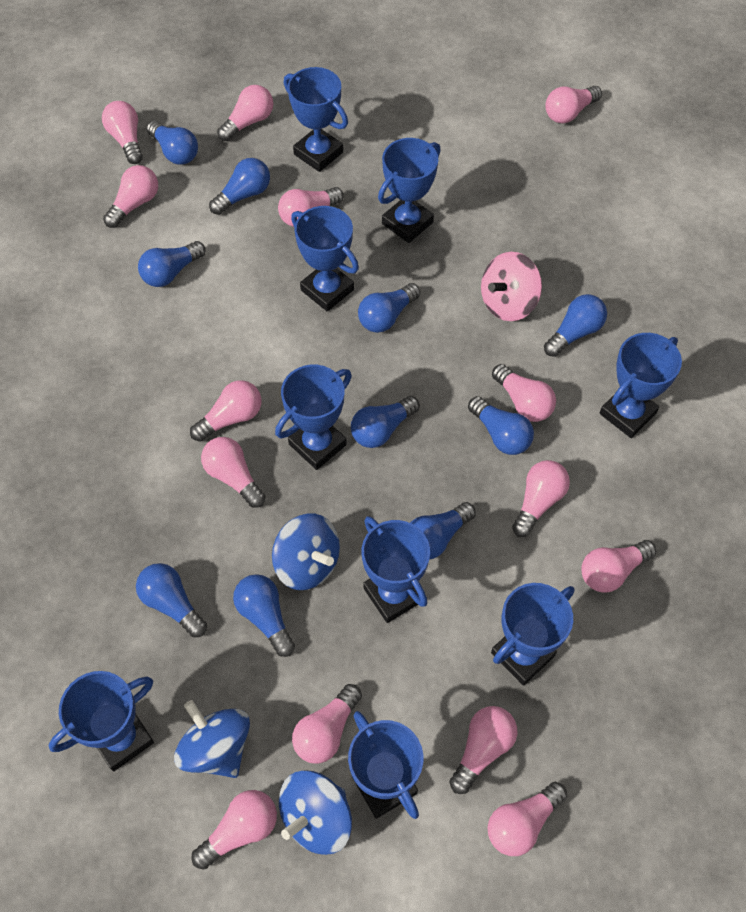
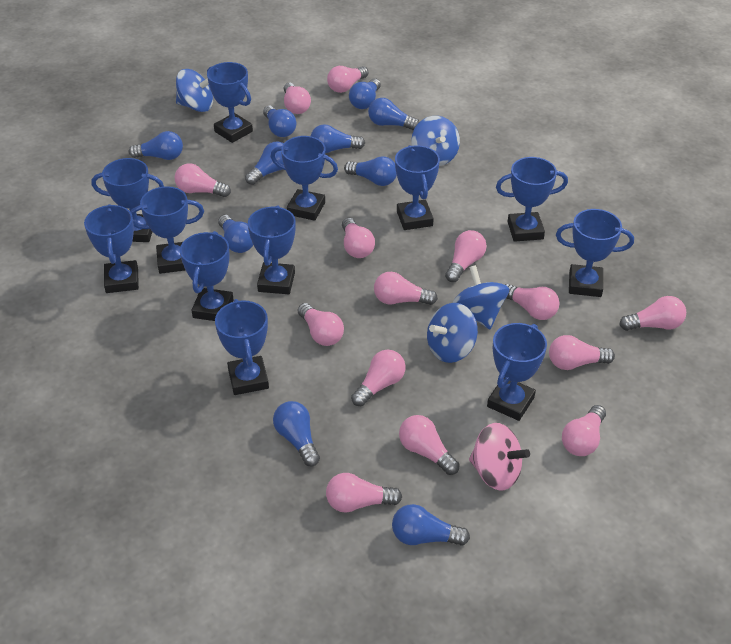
blue spinning top: [174,700,250,778] [272,513,340,590] [279,770,352,855] = 3 -> [176,69,213,112] [411,116,460,166] [427,303,478,363] [453,265,509,329] = 4
blue trophy: [49,671,154,771] [275,365,352,470] [284,67,348,172] [291,206,359,312] [348,711,423,819] [362,516,430,623] [378,138,441,243] [491,583,574,685] [600,333,682,438] = 9 -> [84,204,139,293] [91,158,164,242] [130,186,204,274] [180,231,233,321] [207,62,253,143] [215,299,269,395] [248,206,296,294] [271,136,338,221] [395,145,440,230] [487,323,547,421] [496,157,568,242] [556,209,634,297] = 12

